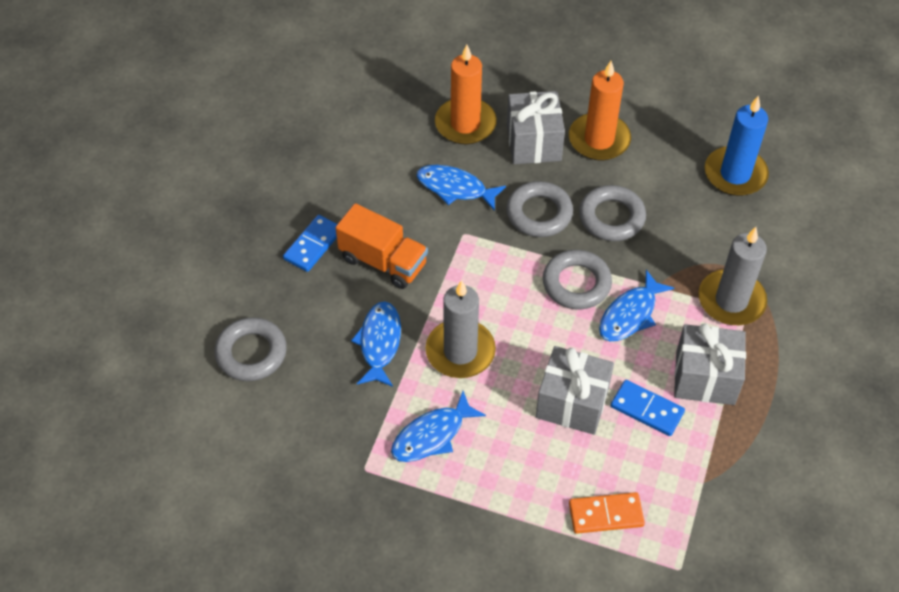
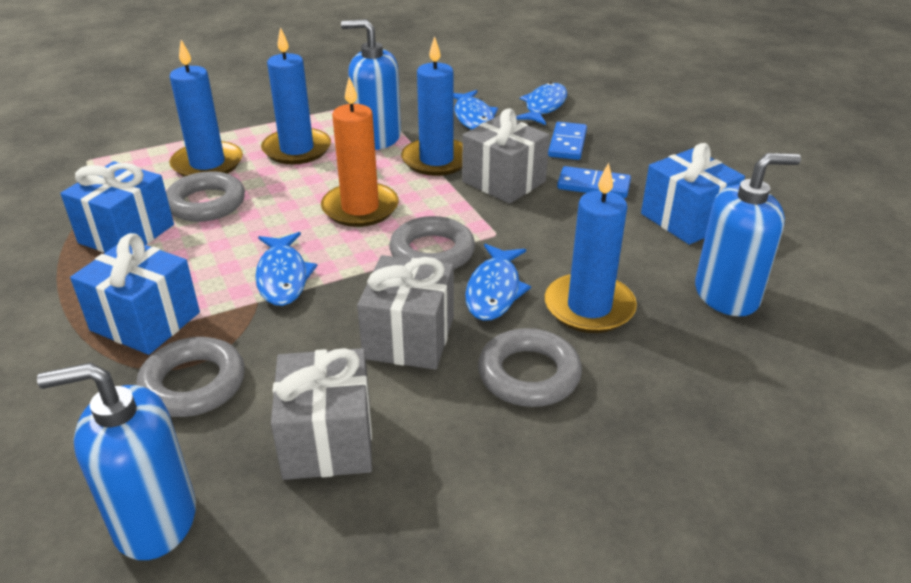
blue candle: [705,95,769,196] = 1 -> [169,40,243,177] [261,27,331,164] [401,36,462,176] [545,162,637,333] = 4
blue gift: none = 0 -> [60,161,174,253] [70,233,200,355] [641,143,745,245] = 3
blue soap dispenser: none = 0 -> [37,362,196,560] [341,19,401,150] [695,153,801,316] = 3
grey candle: [425,280,496,378] [698,227,767,325] = 2 -> none = 0
orange candle: [435,44,497,144] [569,61,631,161] = 2 -> [321,77,399,227] = 1
orange domino: [569,492,645,534] = 1 -> none = 0
orange truck: [335,203,428,289] = 1 -> none = 0

